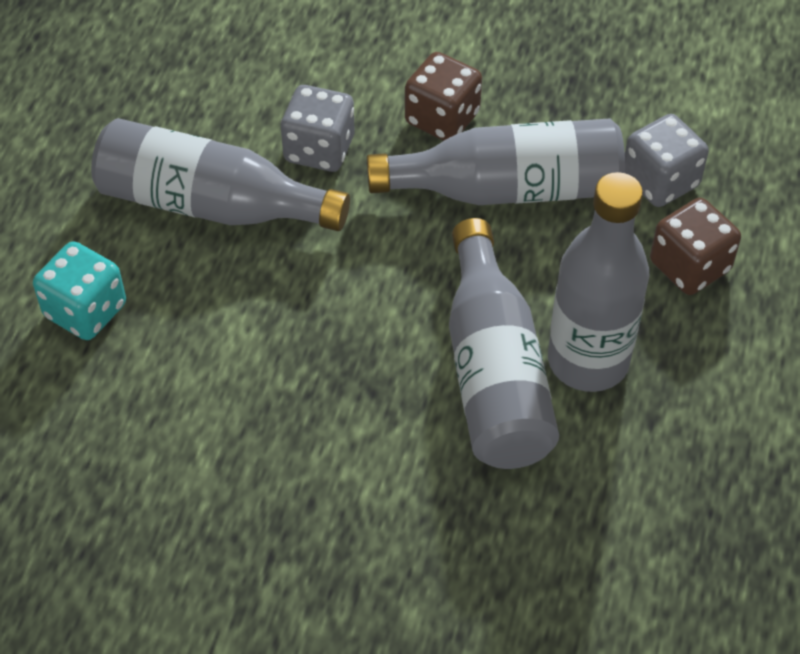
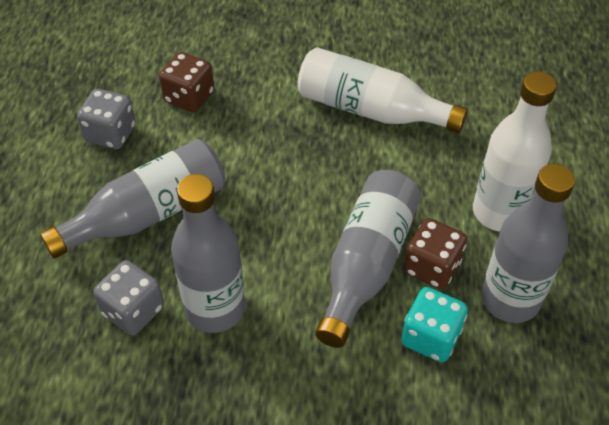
white bottle: none = 0 -> [297,47,468,133] [473,72,557,232] = 2

